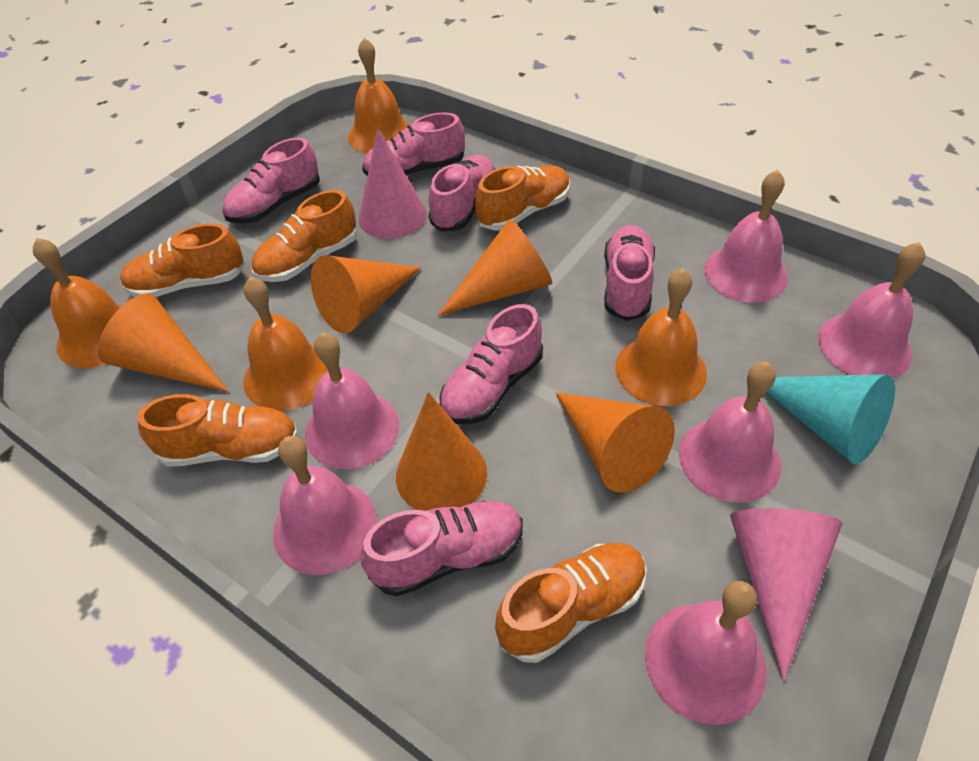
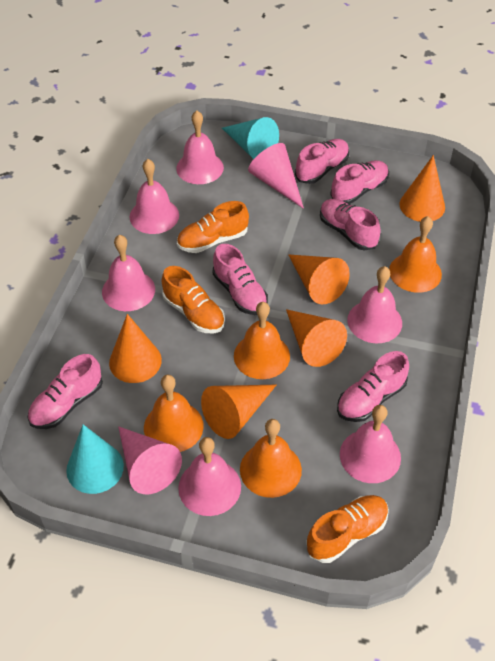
orange shoe: [120,224,245,297] [137,394,299,467] [251,190,357,282] [475,165,570,231] [495,543,647,663] = 5 -> [161,266,225,334] [177,201,249,253] [306,495,389,563] = 3
turquoise cone: [766,375,895,464] = 1 -> [66,424,124,494] [222,117,279,159] = 2

